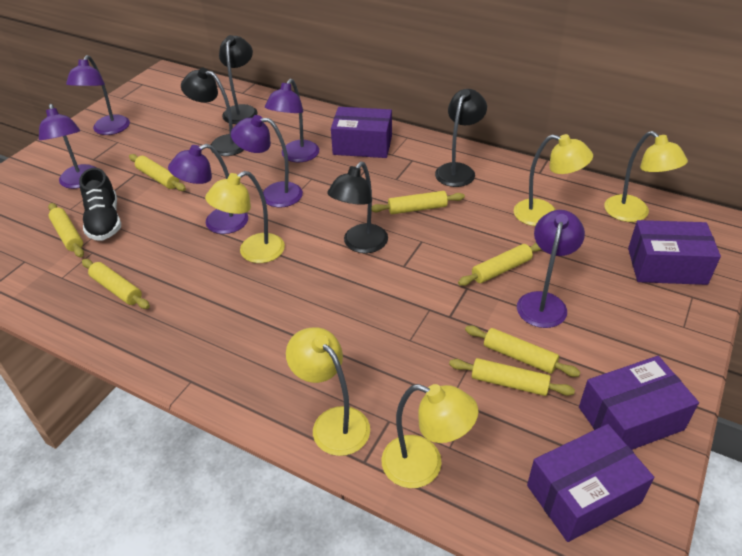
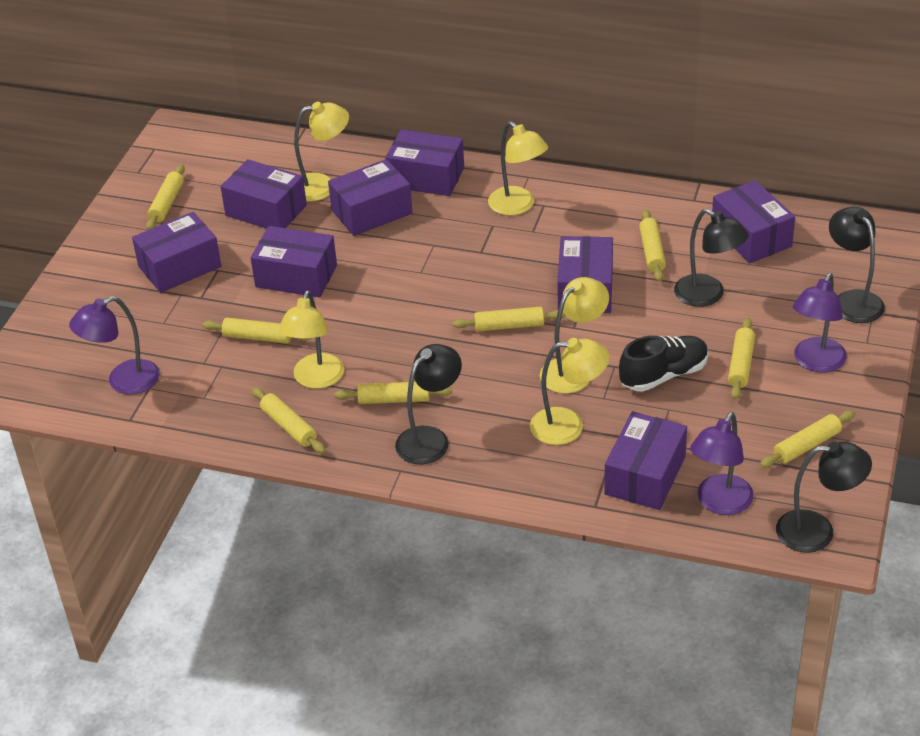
purple box: [331,107,392,158] [527,424,654,542] [579,356,699,450] [628,220,721,285] = 4 -> [132,212,221,293] [220,159,307,229] [251,226,337,298] [328,159,412,236] [385,129,464,196] [557,236,613,313] [604,411,687,510] [712,180,795,263] = 8
purple lamp: [39,104,96,189] [66,55,130,135] [168,144,248,234] [231,115,303,207] [265,79,319,162] [517,210,585,328] = 6 -> [69,296,160,395] [690,412,754,515] [793,273,847,373] = 3
yellow rolling pin: [48,203,84,257] [82,259,150,309] [129,154,186,191] [372,191,465,214] [449,358,575,396] [458,243,542,286] [465,325,580,377] = 7 -> [146,164,185,230] [202,318,311,344] [252,387,325,453] [334,382,453,404] [452,307,565,332] [639,209,666,282] [728,317,755,399] [760,410,855,468] = 8

